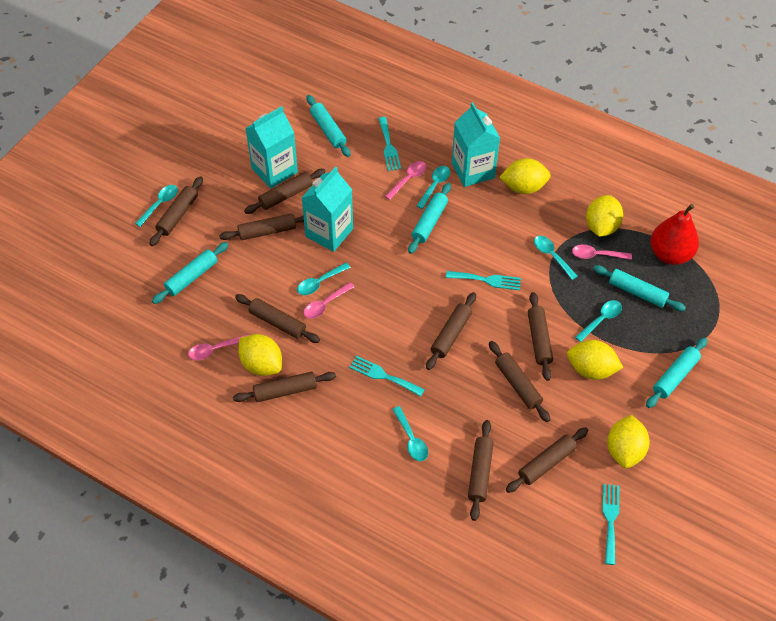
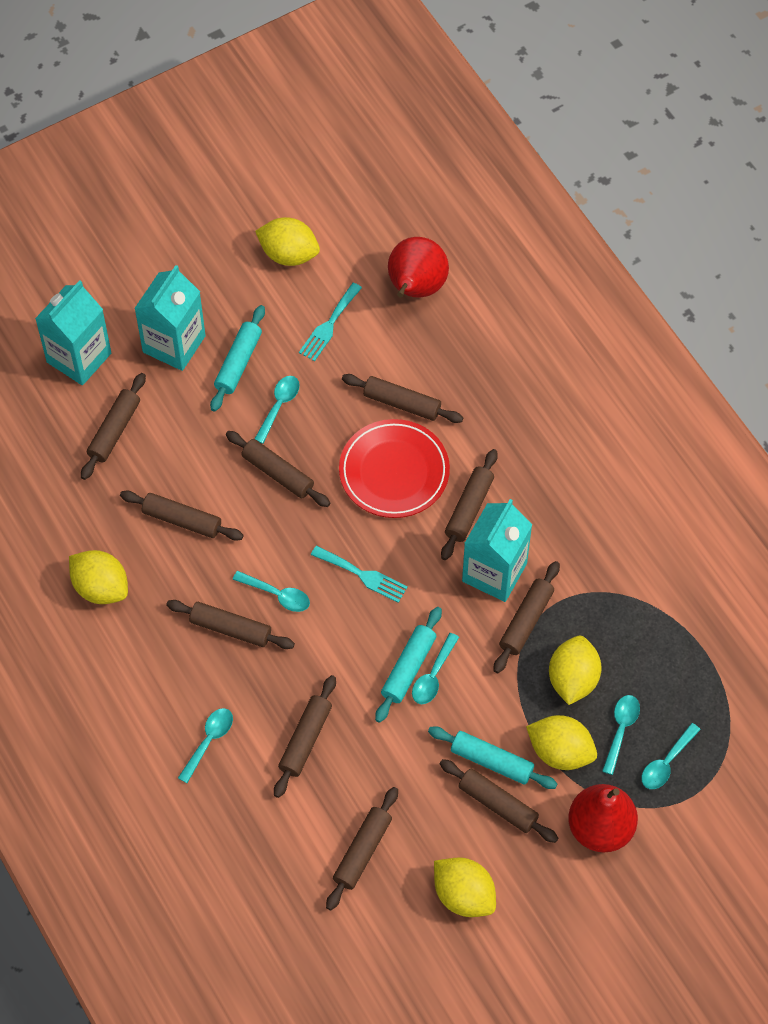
pink spoon: [188,334,248,360] [303,282,355,319] [385,161,426,200] [572,244,632,260] = 4 -> none = 0
red pear: [650,204,699,265] = 1 -> [388,237,449,298] [568,784,638,852] = 2
red plate: none = 0 -> [339,419,450,518] = 1
turquoise fork: [349,356,425,397] [378,117,401,171] [446,271,521,290] [602,484,619,565] = 4 -> [299,283,362,361] [311,545,408,603] = 2
turquoise rolling pin: [152,242,228,304] [306,95,350,157] [408,183,451,254] [593,265,686,311] [646,337,707,408] = 5 -> [210,305,265,412] [375,607,442,723] [428,726,557,789] = 3

